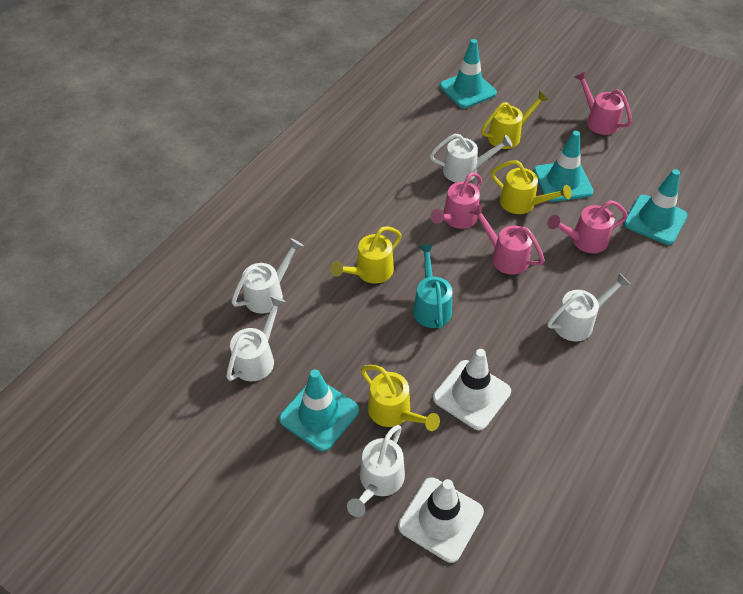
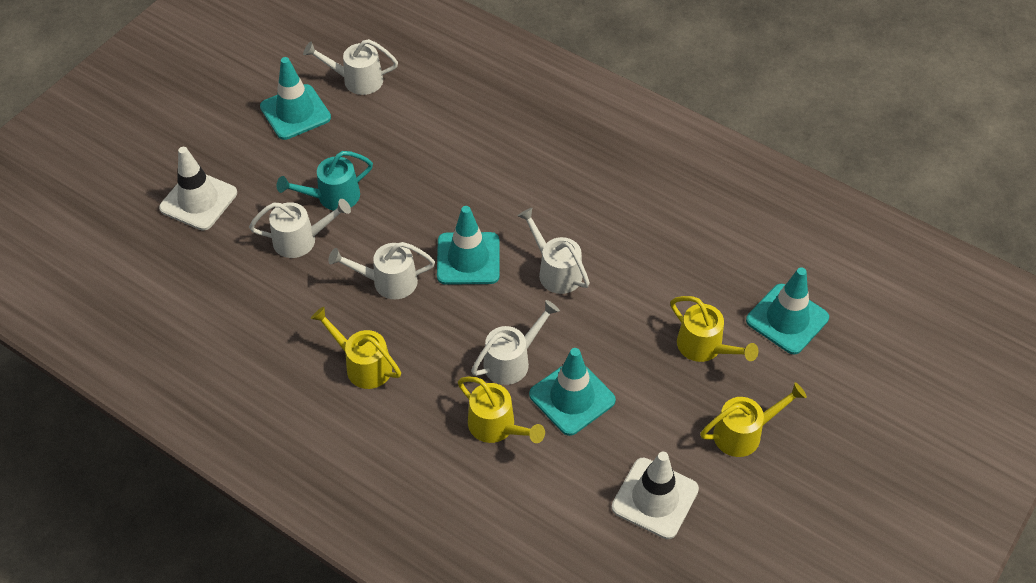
pink watering can: [430,172,482,229] [469,204,545,275] [547,200,628,253] [575,71,632,135] = 4 -> none = 0

